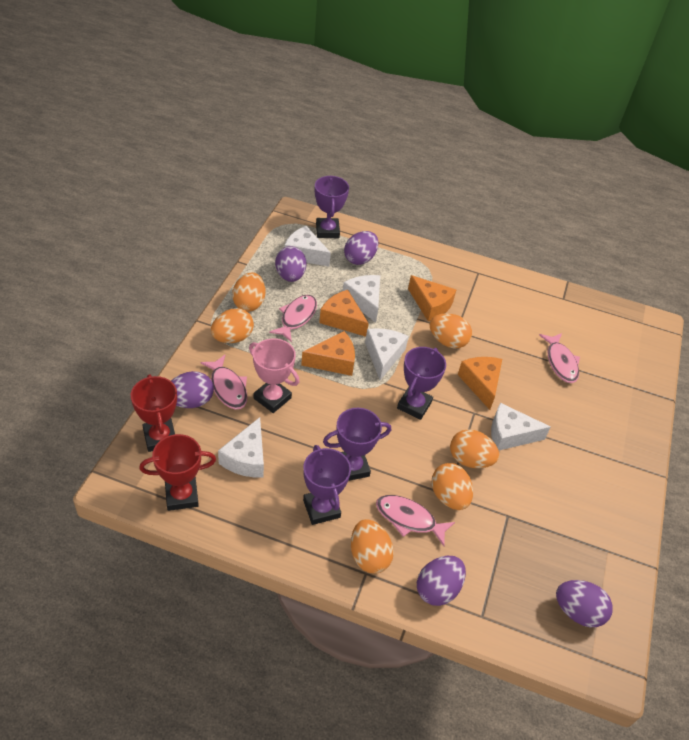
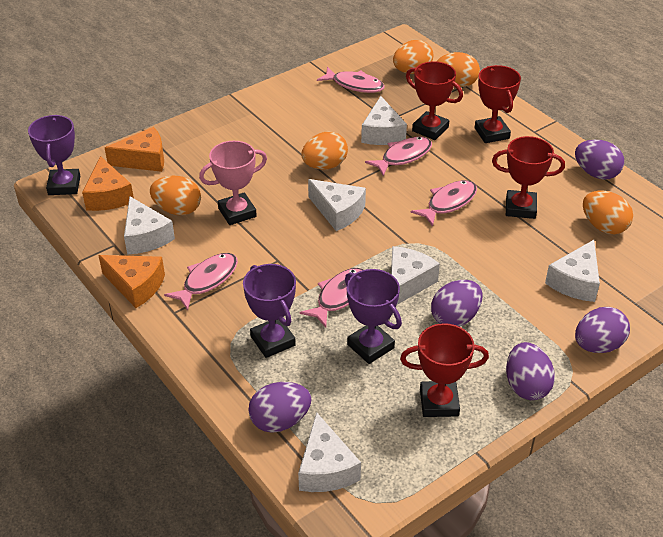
orange cheese: [301,331,355,376] [319,290,369,337] [408,275,456,321] [458,357,502,410] = 4 -> [82,156,134,211] [98,255,165,308] [105,127,164,172] = 3
orange egg: [211,308,254,343] [232,272,265,312] [351,519,394,573] [430,313,472,348] [431,463,473,510] [450,429,499,468] = 6 -> [150,176,201,215] [302,132,348,170] [393,40,433,74] [437,52,480,87] [583,191,633,234] = 5
pink fish: [201,355,247,410] [269,295,317,342] [376,495,455,546] [539,333,580,383] = 4 -> [164,253,238,310] [300,268,364,328] [317,67,385,93] [365,137,432,176] [411,180,477,227] = 5
purple trophy: [303,445,351,525] [315,175,349,238] [323,408,391,481] [397,347,446,420] = 4 -> [28,115,80,195] [243,264,296,358] [345,269,402,364] = 3
red trophy: [131,374,177,452] [139,434,216,511] = 2 -> [400,323,489,417] [406,61,463,140] [475,65,521,143] [492,136,565,219] = 4
white cheese: [218,417,264,478] [285,226,331,267] [343,275,380,323] [365,328,409,380] [491,403,551,450] = 5 -> [124,196,175,255] [298,412,361,492] [308,179,366,231] [361,96,407,145] [391,246,440,305] [545,240,600,302] = 6

